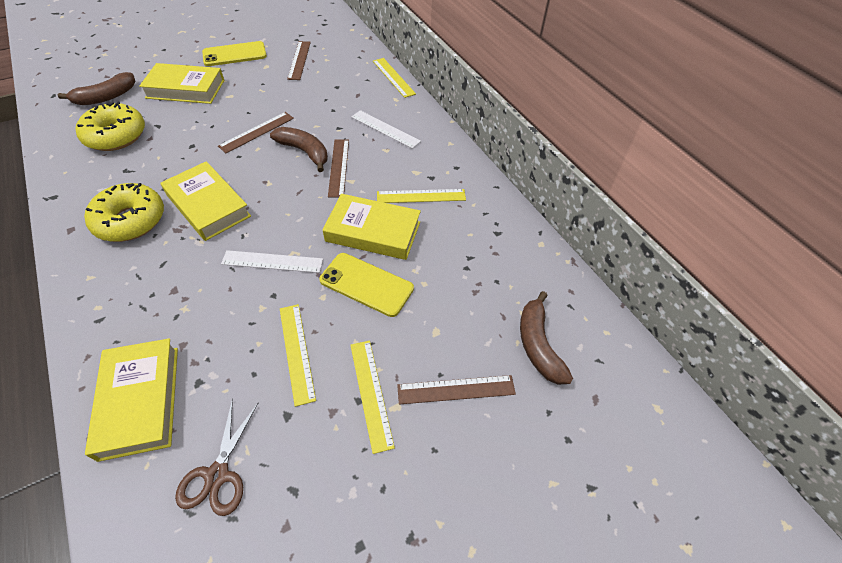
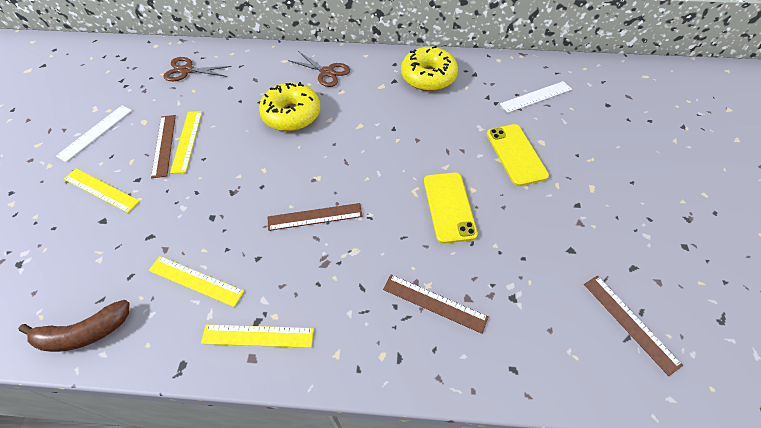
brown banana: [57,72,135,105] [270,127,328,172] [520,291,573,385] = 3 -> [18,300,130,352] = 1
brown scissors: [175,399,258,516] = 1 -> [163,57,232,81] [288,51,350,87] = 2
yellow book: [85,338,178,462] [139,63,224,104] [160,161,251,241] [322,194,421,260] = 4 -> none = 0

